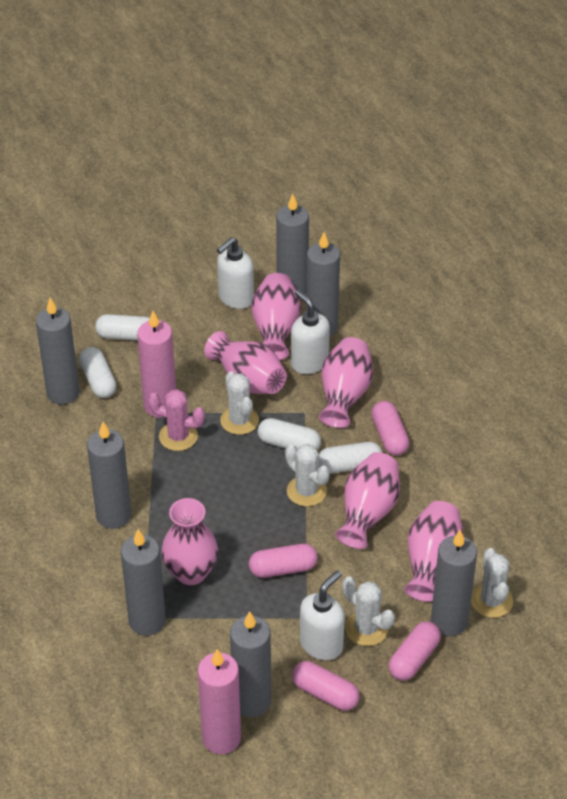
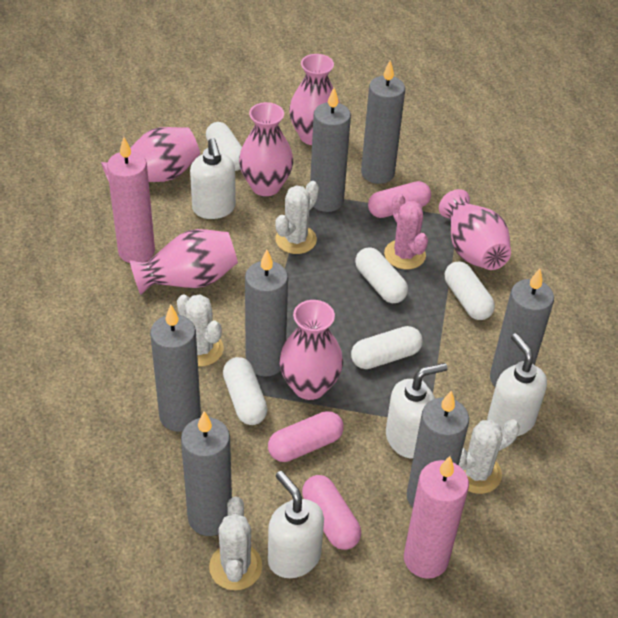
pink capsule: [249,544,318,578] [292,661,360,711] [372,401,409,455] [389,621,441,681] = 4 -> [268,411,344,462] [302,475,361,550] [368,181,431,218] = 3
white capsule: [79,347,116,398] [95,314,150,341] [257,418,321,450] [319,442,383,473] = 4 -> [206,122,242,171] [223,357,268,425] [351,326,423,369] [355,247,408,303] [445,262,495,320] = 5
white soap dispenser: [217,237,254,309] [291,290,330,374] [300,570,345,660] = 3 -> [190,138,236,219] [268,471,324,578] [386,363,447,458] [487,333,547,436] = 4

